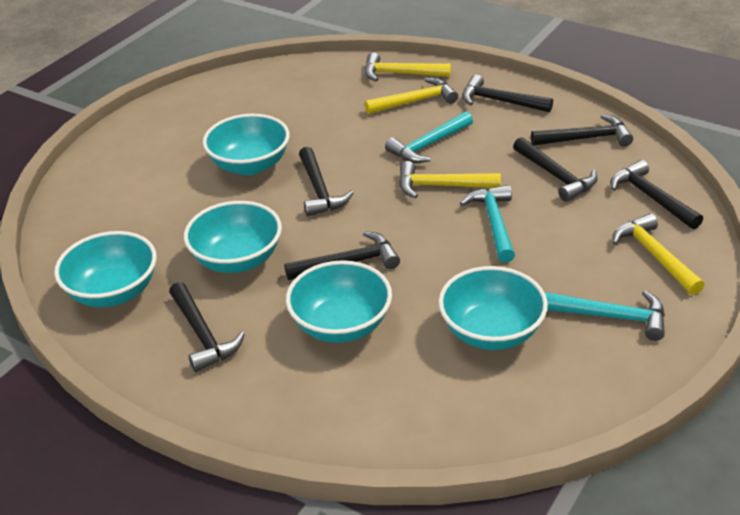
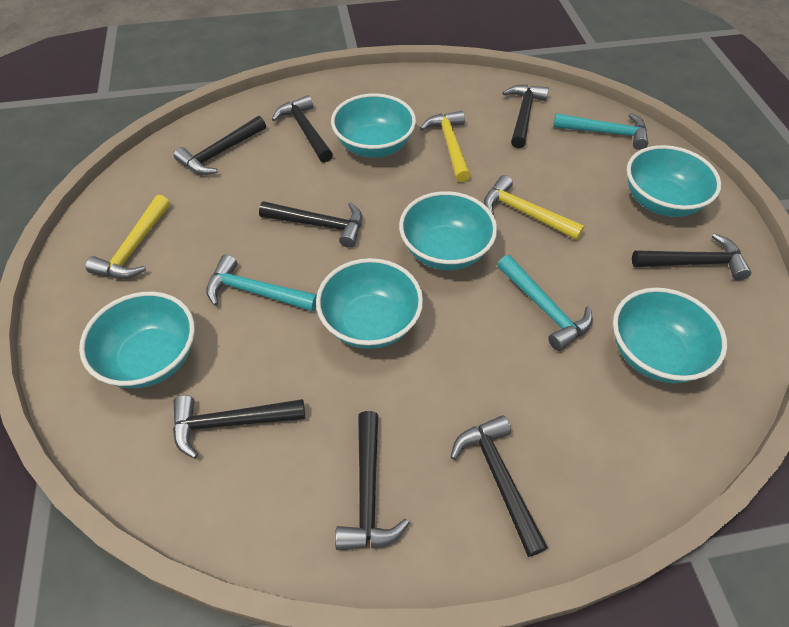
black hammer: [169,282,245,372] [284,231,400,280] [299,147,354,216] [462,75,553,112] [513,137,598,202] [531,114,633,146] [610,160,703,229] = 7 -> [173,395,305,459] [174,116,266,175] [259,201,362,248] [272,95,333,163] [335,411,409,550] [451,415,548,557] [503,85,549,148] [632,233,751,280] = 8
turquoise bowl: [54,231,157,307] [184,201,282,273] [203,114,290,175] [286,260,392,343] [438,266,548,350] = 5 -> [79,292,195,388] [316,258,423,349] [331,93,416,158] [399,191,497,270] [613,288,727,383] [627,145,721,217] = 6
yellow hammer: [365,52,451,81] [365,78,458,114] [399,161,501,198] [612,213,705,295] = 4 -> [86,195,170,279] [420,111,471,183] [484,175,585,240] = 3

